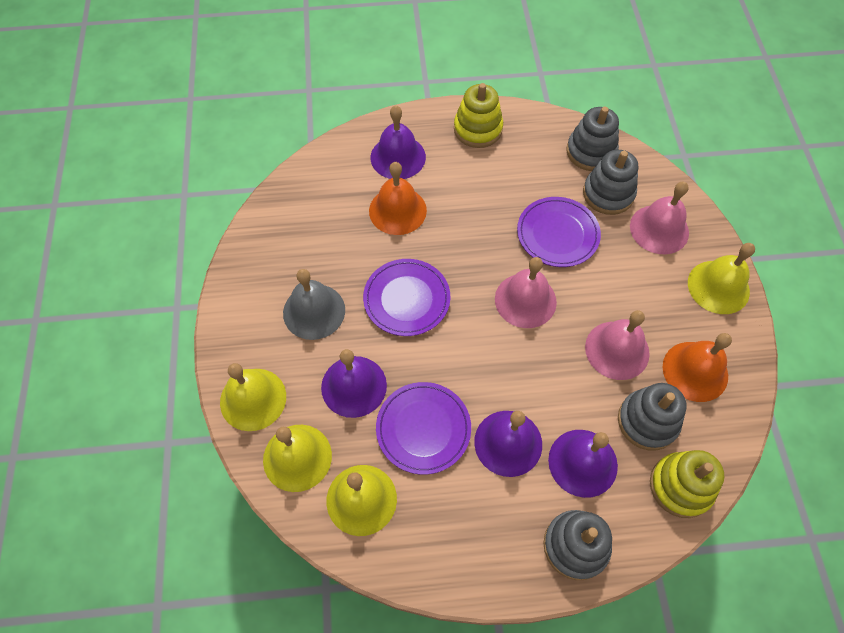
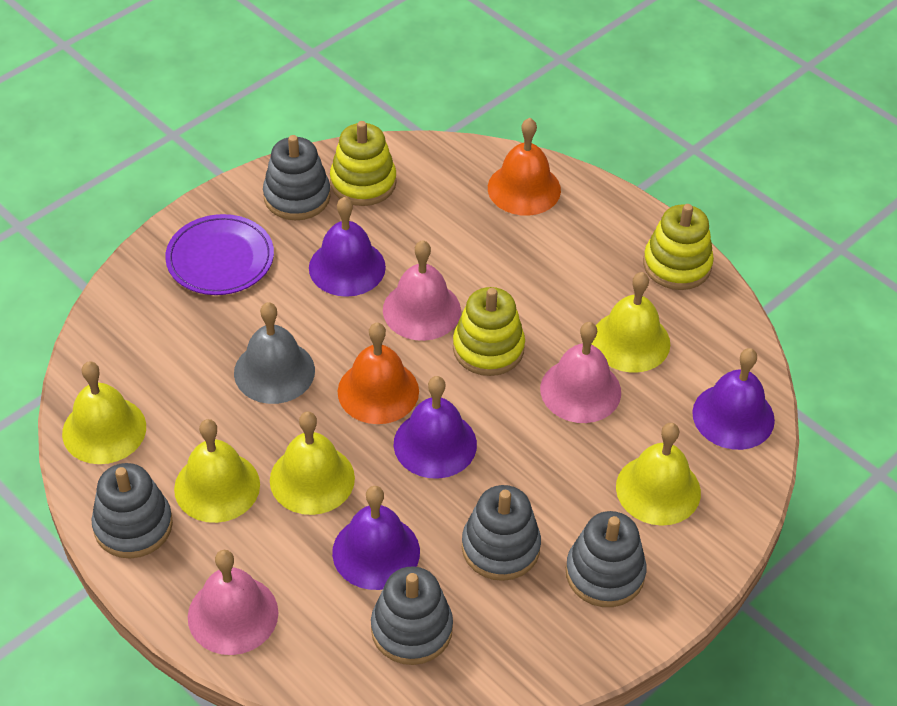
grey stacking toy: [543,510,612,580] [566,107,619,171] [583,150,638,215] [618,383,687,450] = 4 -> [91,463,173,559] [263,135,331,220] [371,566,453,665] [462,485,541,581] [566,511,647,607] = 5
purple plate: [363,259,450,336] [376,382,471,475] [517,197,601,267] = 3 -> [165,214,274,295] = 1
yellow bell: [220,363,286,431] [263,425,332,492] [326,465,397,536] [688,243,755,314] = 4 -> [62,361,146,464] [174,419,260,523] [270,411,355,515] [592,272,670,372] [616,423,701,526] = 5
yellow stacking toy: [454,83,503,148] [650,450,724,518] = 2 -> [330,121,397,206] [453,287,525,376] [643,204,714,290] = 3

